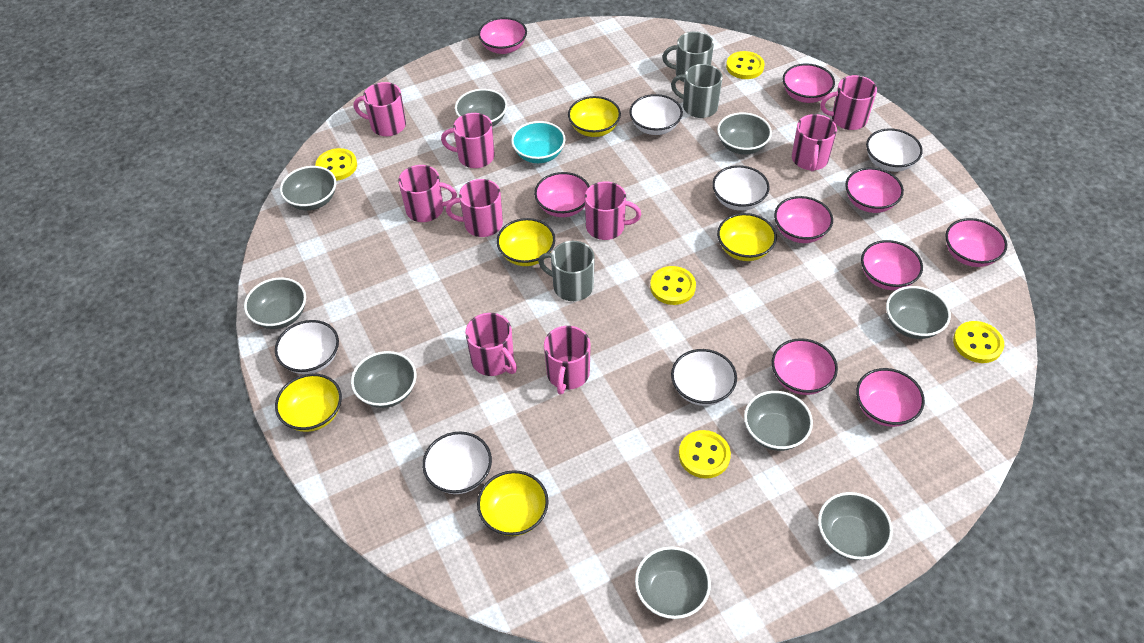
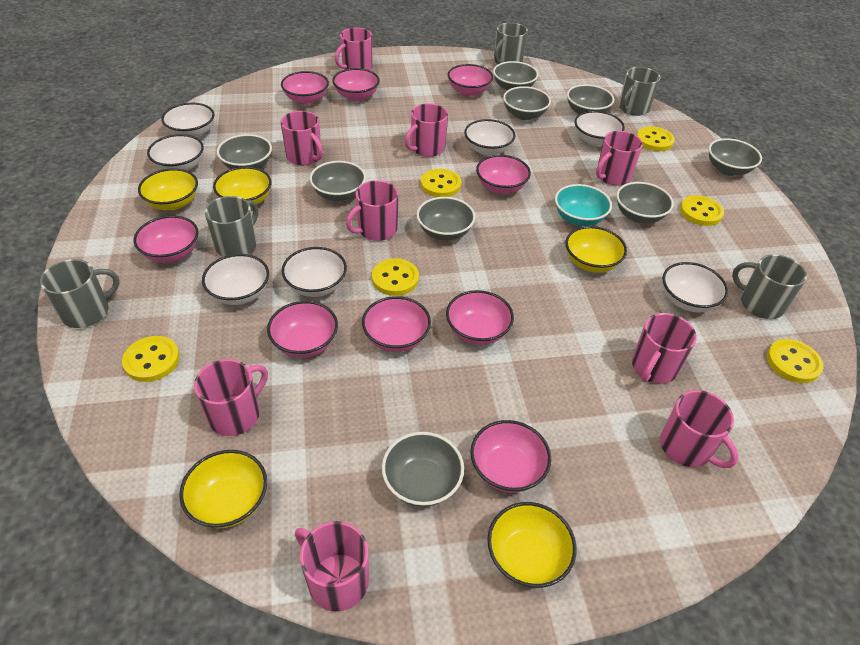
grey mug: [538,241,595,301] [662,32,714,82] [671,64,723,118] = 3 -> [40,259,120,328] [205,196,258,257] [494,23,528,64] [619,67,660,116] [732,254,807,319] = 5
white bowl: [275,320,339,374] [422,432,492,494] [629,94,683,135] [671,349,737,406] [712,165,770,211] [866,128,923,172] = 6 -> [147,134,204,171] [161,103,214,138] [202,254,269,305] [281,247,347,297] [464,119,516,156] [575,111,625,146] [662,262,728,312] = 7
yellow button: [315,148,357,181] [650,266,696,305] [679,430,731,479] [726,51,765,79] [953,321,1004,363] = 5 -> [122,336,180,382] [372,258,419,296] [421,169,461,197] [637,126,675,151] [680,195,724,226] [767,339,823,383] = 6

